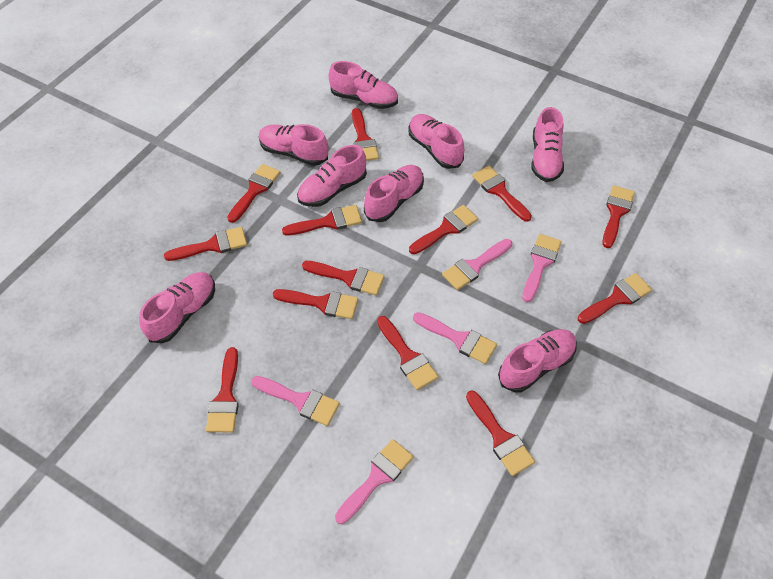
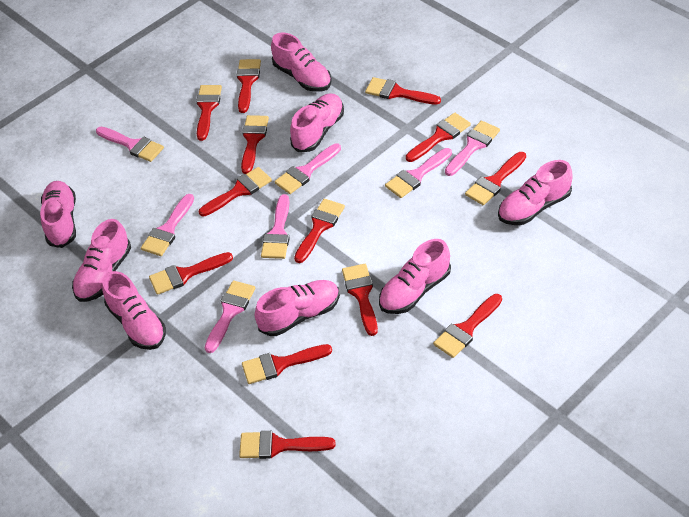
pink brush: [251,376,340,426] [335,439,414,524] [413,312,497,364] [442,239,512,290] [522,234,562,302] = 5 -> [96,127,164,162] [141,194,194,256] [205,281,255,353] [261,194,290,259] [274,144,341,194] [385,148,452,198] [445,121,500,176] = 7

